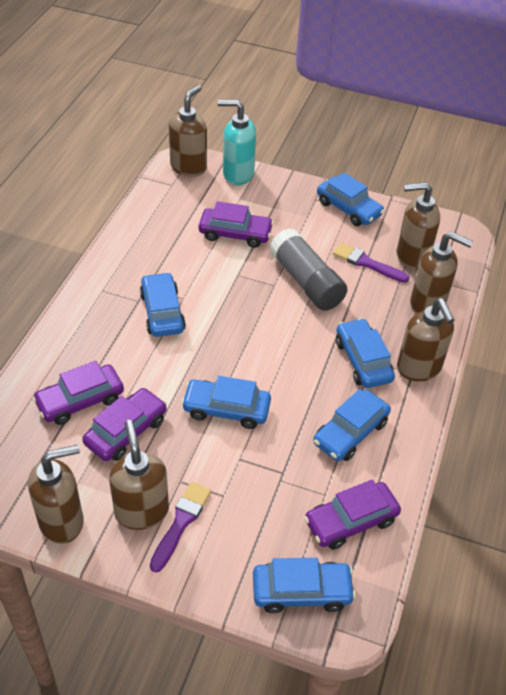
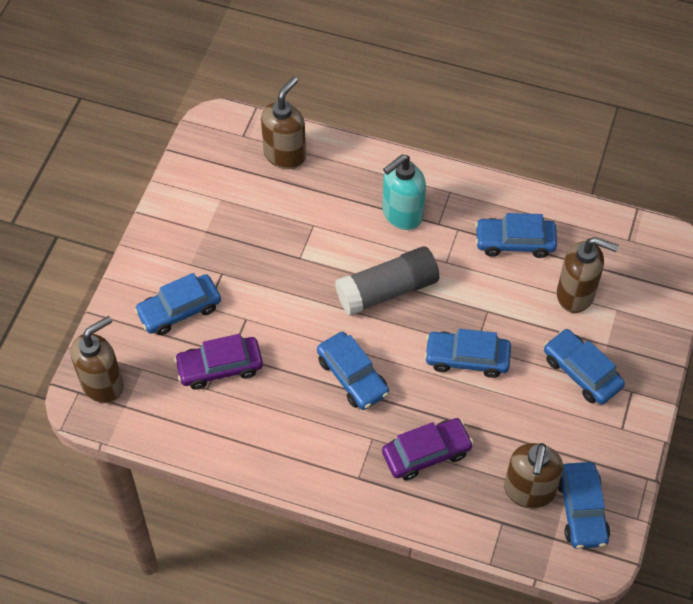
brown soap dispenser: [28,445,83,544] [109,420,169,530] [169,85,207,177] [397,182,440,270] [397,299,454,381] [410,231,473,314] = 6 -> [71,316,123,403] [261,77,306,169] [504,443,563,508] [557,237,619,313] = 4
purple brush: [150,482,211,573] [333,243,409,283] = 2 -> none = 0
purple car: [32,361,124,425] [82,388,167,461] [199,201,274,248] [304,479,401,550] = 4 -> [174,334,263,390] [382,418,474,480] = 2

